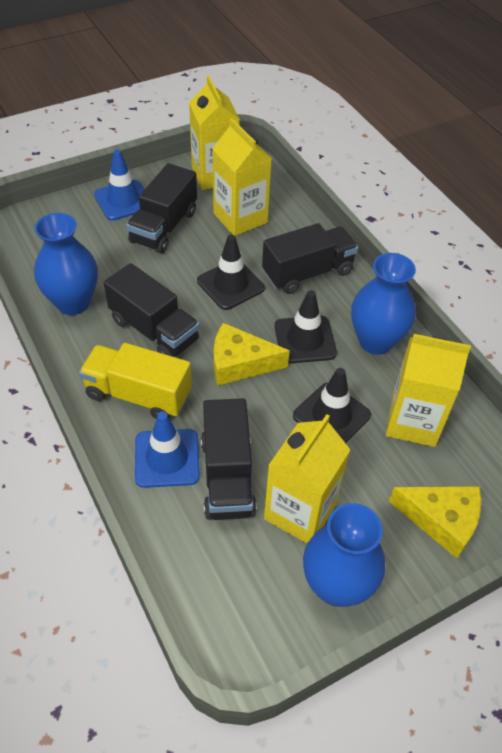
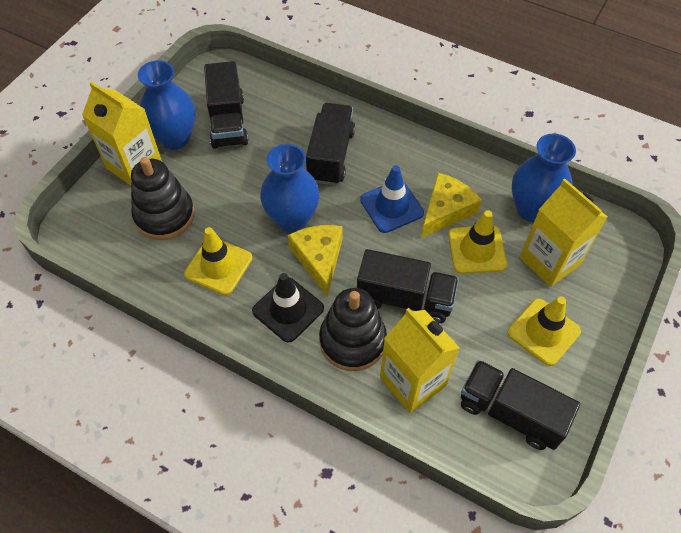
black stacking toy: none = 0 -> [131,157,195,240] [319,288,387,371] = 2
black traffic cone: [197,234,265,310] [275,290,337,364] [293,368,371,443] = 3 -> [252,273,324,343] = 1
blue traffic cone: [94,150,144,220] [135,412,200,488] = 2 -> [360,165,424,233] = 1
yellow carton: [189,76,240,190] [212,118,272,236] [264,414,350,544] [386,334,471,447] = 4 -> [82,81,162,185] [380,308,460,413] [520,179,608,287] = 3
yellow traffic cone: none = 0 -> [184,227,252,295] [448,210,507,274] [507,296,581,366] = 3
yellow truck: [79,343,192,419] = 1 -> none = 0

